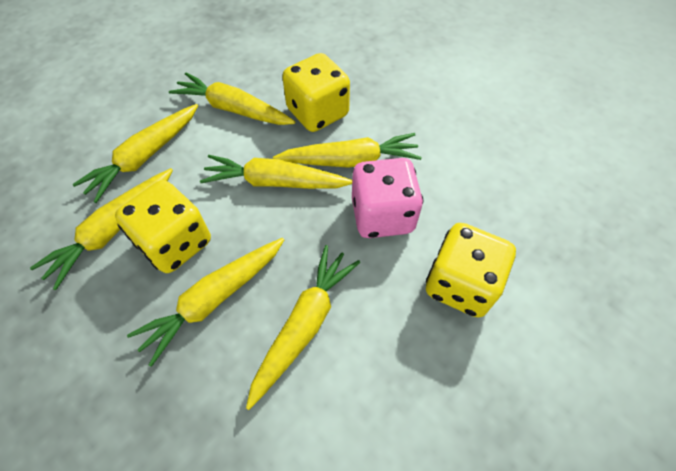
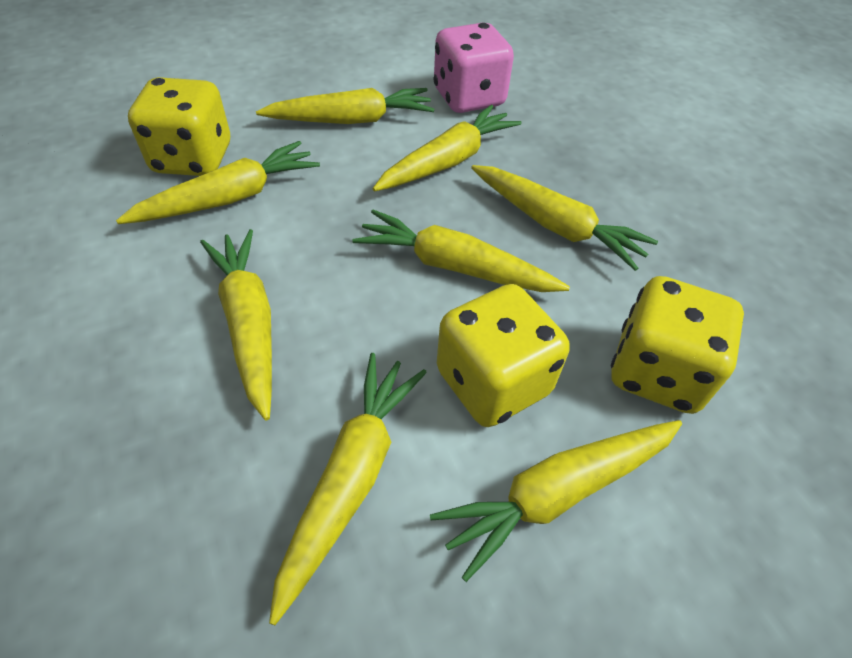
yellow carrot: [30,168,173,290] [73,104,198,203] [127,238,284,367] [169,73,295,125] [200,155,352,189] [246,245,360,410] [273,133,422,168] = 7 -> [116,141,320,224] [200,229,272,420] [256,88,434,124] [269,353,427,625] [352,210,570,292] [373,105,522,192] [430,420,682,582] [471,165,658,271] = 8

